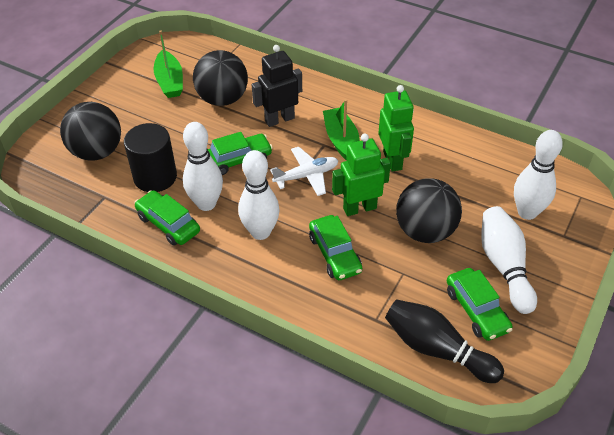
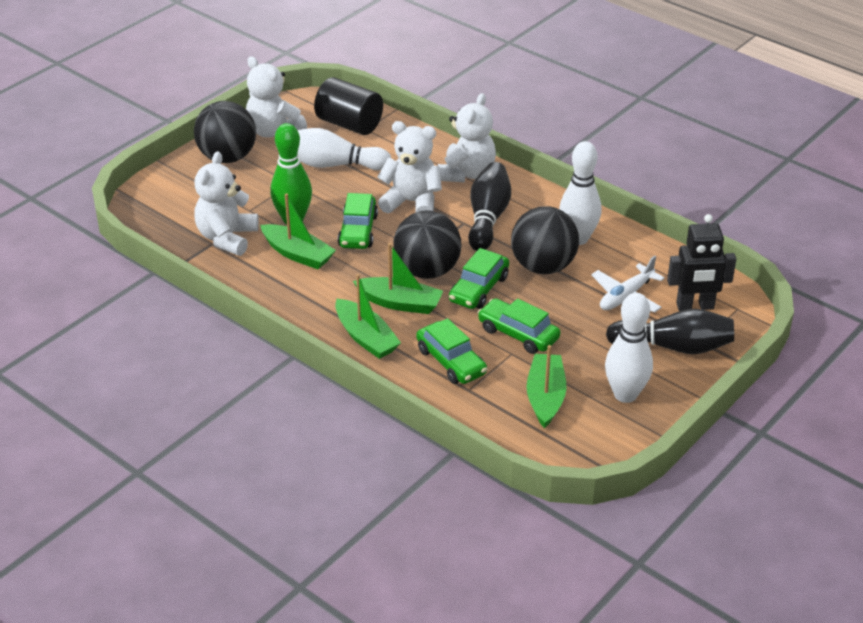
black bowling pin: [385,299,504,383] = 1 -> [468,162,511,251] [606,309,734,354] = 2
green boat: [154,30,183,98] [323,99,360,161] = 2 -> [260,193,336,269] [335,274,401,359] [353,243,443,314] [526,345,566,428] = 4
green bowling pin: none = 0 -> [271,123,312,225] = 1
green robot: [332,134,391,216] [378,85,414,172] = 2 -> none = 0
white bowling pin: [183,122,223,211] [238,150,280,240] [481,206,537,314] [514,130,563,220] = 4 -> [298,128,391,170] [559,141,602,245] [605,293,653,403] = 3
white teddy bear: none = 0 -> [194,151,259,256] [246,56,307,138] [377,121,442,213] [438,93,496,182] = 4

